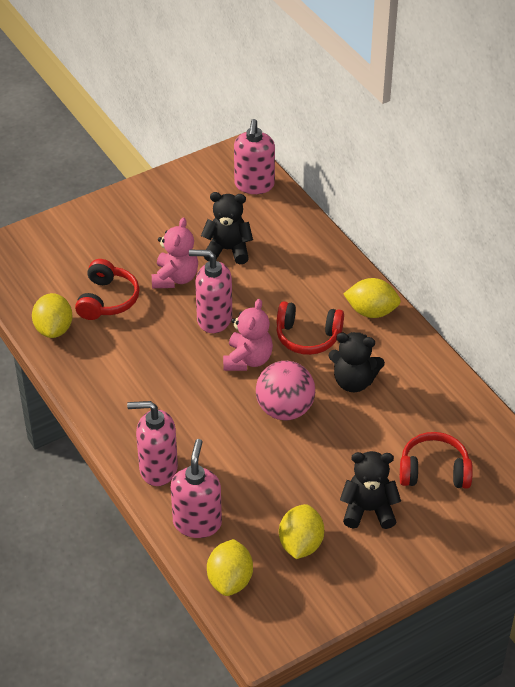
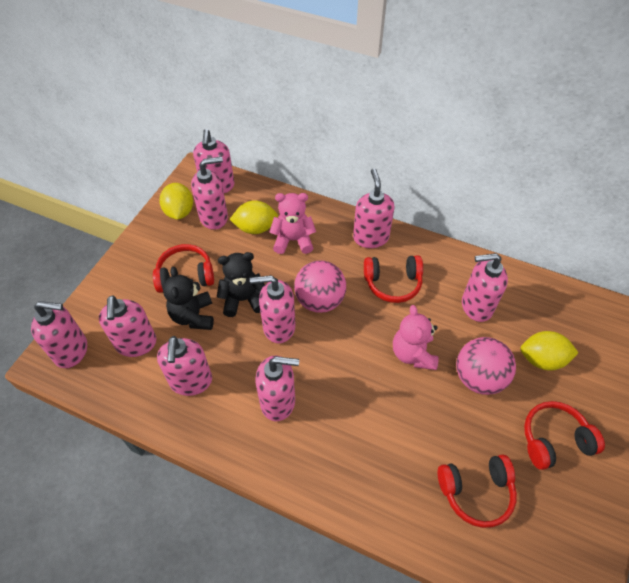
black teddy bear: [201,192,253,264] [329,332,385,392] [340,451,401,529] = 3 -> [163,267,214,330] [217,252,265,317] = 2
pink ball: [256,361,315,420] = 1 -> [294,260,346,313] [456,337,516,395] = 2
pink soap dispenser: [127,401,178,486] [171,439,222,538] [189,250,232,333] [234,119,275,194] = 4 -> [31,301,87,368] [99,295,157,357] [157,336,212,396] [191,157,228,230] [193,129,234,193] [250,275,296,343] [255,356,299,421] [353,169,395,248] [462,253,508,322] = 9
red headphones: [75,259,139,320] [277,301,344,355] [400,432,473,489] = 3 -> [153,244,214,293] [364,255,423,303] [438,454,517,528] [524,401,605,470] = 4
yellow lemon: [32,293,73,338] [207,539,253,596] [279,504,324,559] [343,278,401,318] = 4 -> [159,183,193,220] [229,200,278,234] [521,331,579,371] = 3

